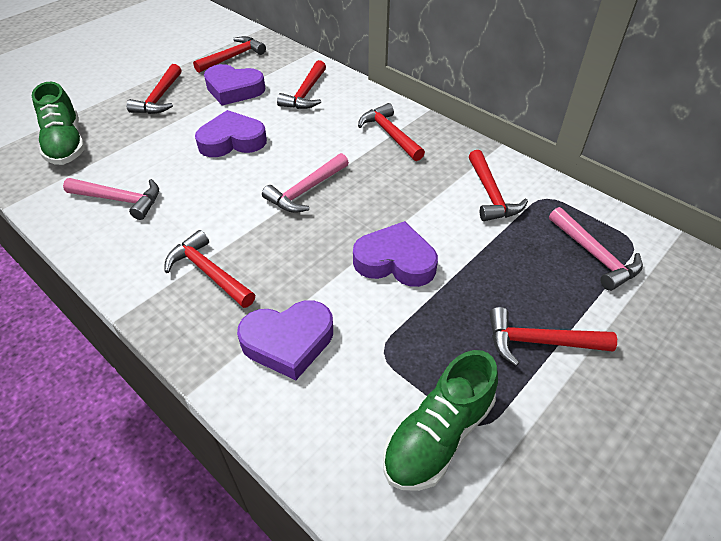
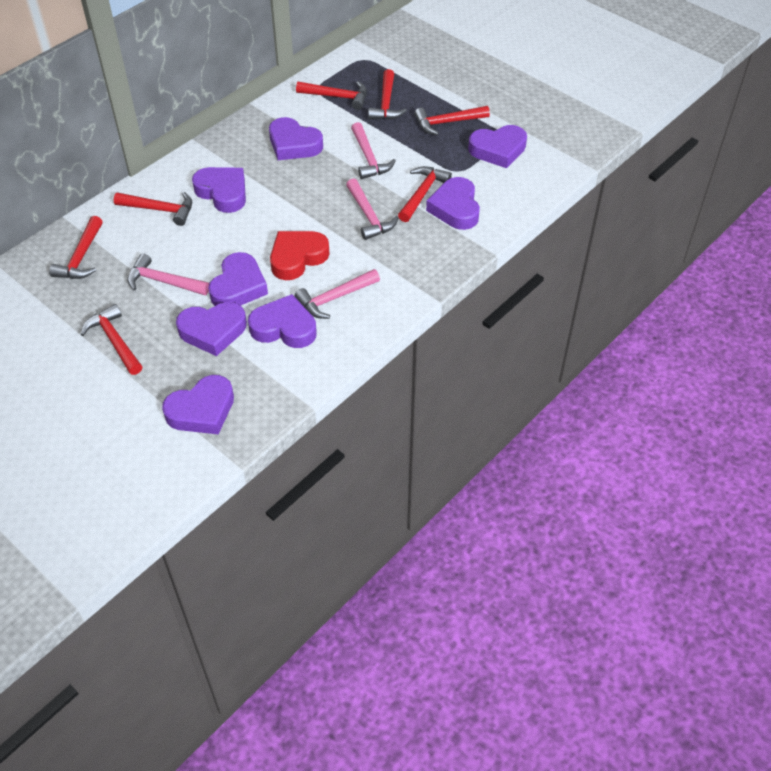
green shoe: [32,82,85,165] [383,350,498,491] = 2 -> none = 0
pink hammer: [63,178,159,220] [262,153,349,213] [549,207,643,291] = 3 -> [127,253,209,295] [295,269,380,319] [346,178,399,240] [351,122,396,179] = 4
purple heart: [195,110,267,157] [204,64,265,106] [237,300,333,380] [353,221,438,287] = 4 -> [162,375,234,434] [176,302,247,356] [192,167,246,213] [208,252,268,306] [248,294,317,348] [269,117,323,160] [426,177,480,230] [468,125,527,168] = 8
red heart: none = 0 -> [270,231,330,280] = 1

